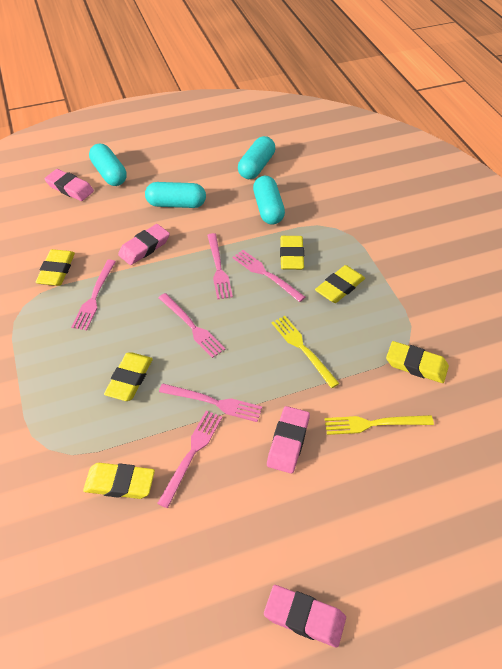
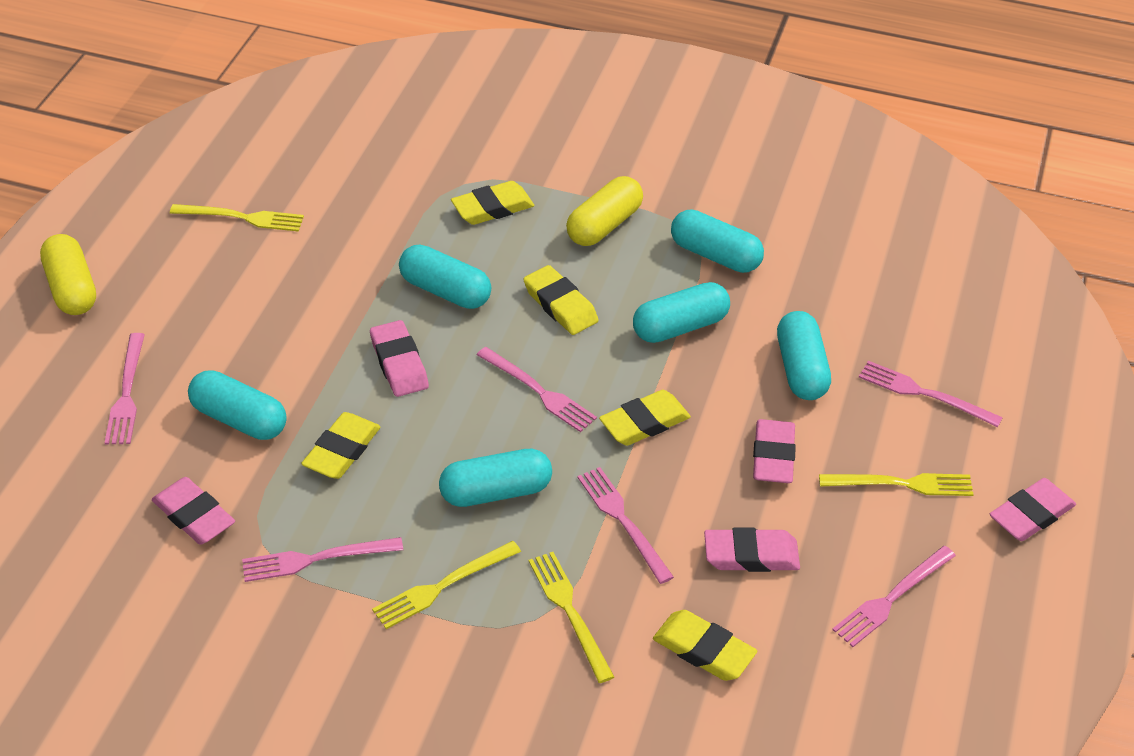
pink eraser: [44,169,94,201] [118,224,170,265] [264,585,346,648] [267,406,310,474] = 4 -> [152,477,235,545] [370,320,429,397] [704,527,800,572] [753,419,796,483] [990,478,1076,541] = 5
turquoise capsule: [89,143,127,186] [145,182,206,208] [238,136,275,179] [253,176,285,224] = 4 -> [188,370,287,440] [399,245,491,309] [439,449,552,507] [633,282,730,343] [671,209,764,273] [777,311,831,400] = 6
yellow capsule: none = 0 -> [40,234,96,315] [566,176,643,246] = 2
yellow eraser: [36,249,75,286] [83,463,155,499] [104,352,153,401] [280,236,304,270] [315,265,365,303] [386,341,449,383] = 6 -> [301,412,381,479] [451,181,534,225] [523,265,599,335] [599,390,691,446] [653,610,757,681] = 5
yellow fork: [272,316,340,388] [324,415,434,435] = 2 -> [170,204,304,232] [372,541,521,629] [529,552,614,683] [819,473,974,496] = 4

